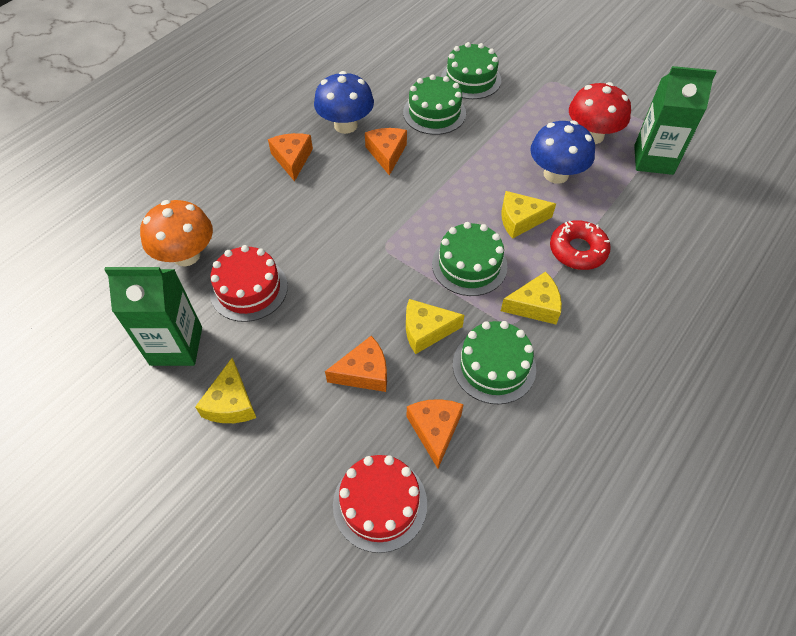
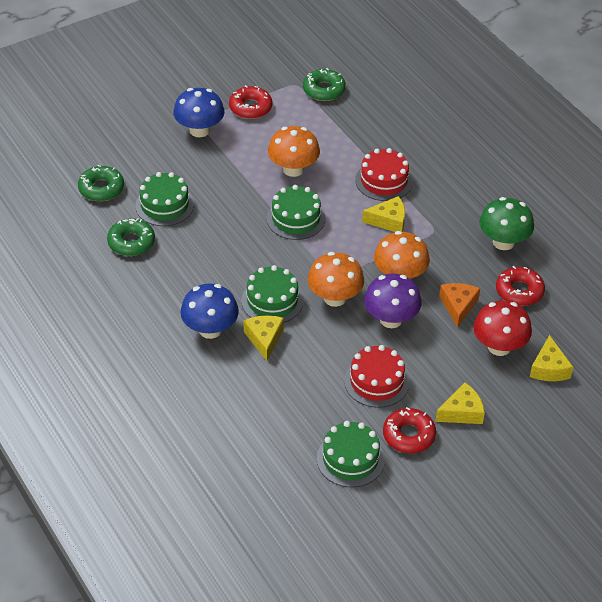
green carton: [104,267,202,366] [634,66,716,175] = 2 -> none = 0
green donut: none = 0 -> [78,165,124,201] [107,218,155,256] [303,68,346,101] = 3
green mushroom: none = 0 -> [479,197,534,250] = 1
orange cheese: [268,133,313,181] [325,336,387,392] [365,128,407,176] [407,399,464,469] = 4 -> [439,283,480,328] = 1
orange mushroom: [140,200,213,266] = 1 -> [268,126,320,177] [308,252,364,307] [374,231,430,279] = 3
purple mushroom: none = 0 -> [364,274,422,328] = 1
red donut: [550,220,611,270] = 1 -> [229,85,273,119] [383,407,436,453] [496,266,545,306] = 3

